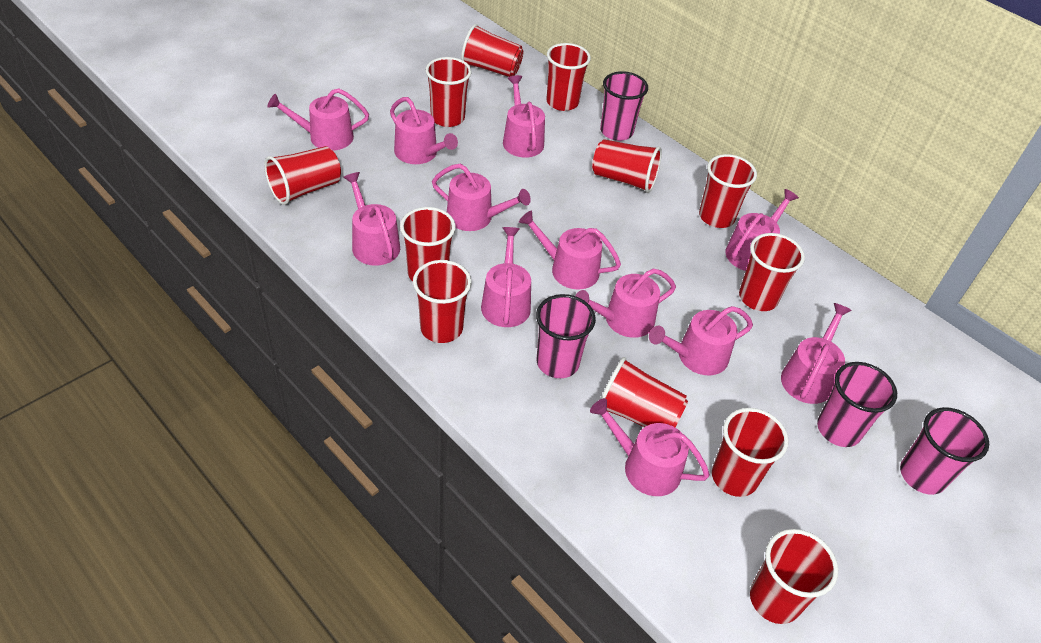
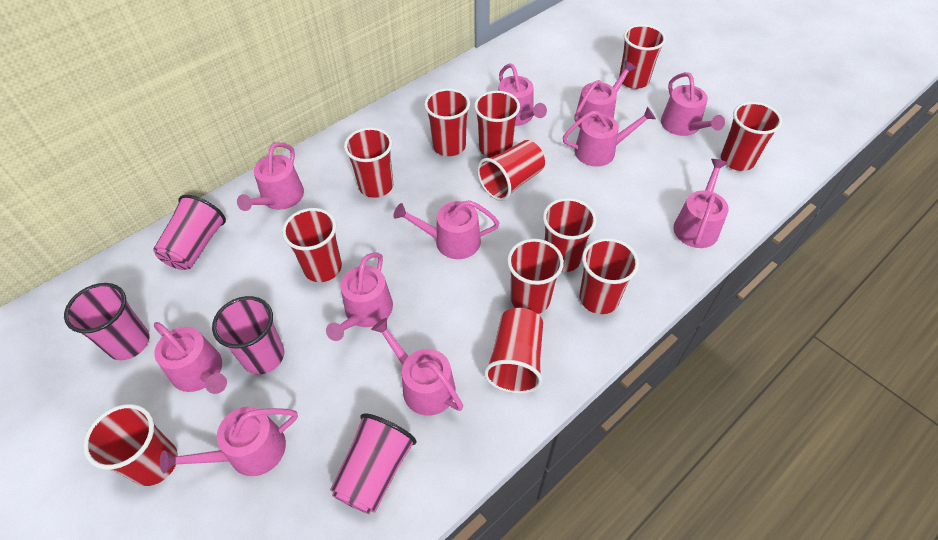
pink watering can: [267,88,369,151] [343,172,400,266] [390,97,458,164] [432,164,531,231] [481,227,531,327] [503,75,545,158] [519,211,621,289] [575,269,676,338] [590,398,710,496] [649,306,753,375] [726,189,799,271] [781,303,852,404] = 12 -> [154,322,227,394] [160,407,298,476] [237,142,304,211] [326,253,393,341] [371,318,463,416] [393,200,500,259] [498,64,547,126] [563,107,656,167] [574,61,636,127] [661,72,725,136] [673,159,729,248] = 11

